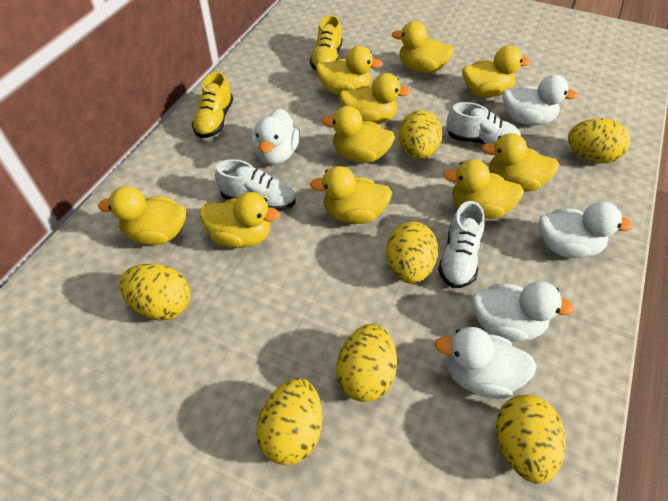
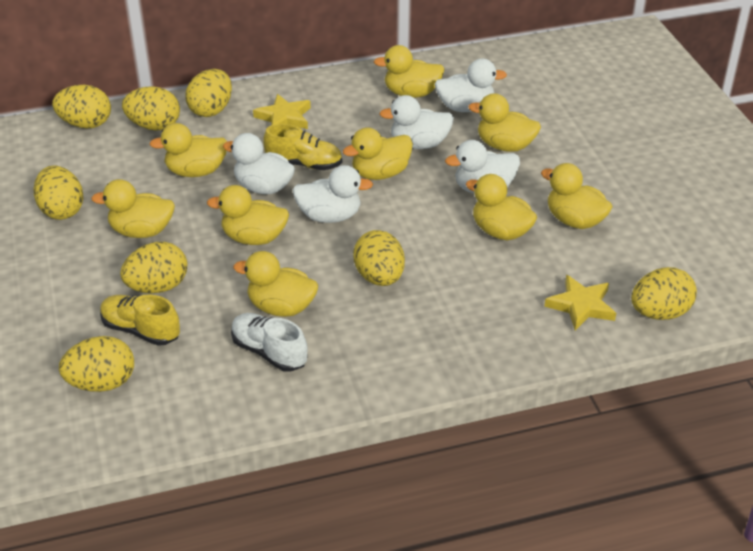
white shoe: [215,159,295,211] [438,201,485,288] [446,102,521,144] = 3 -> [231,313,308,372] = 1
yellow duck: [98,186,186,245] [200,192,280,248] [310,166,392,224] [316,46,383,95] [322,106,395,163] [340,73,411,124] [392,21,454,73] [443,159,524,219] [462,45,531,97] [482,133,559,192] = 10 -> [91,179,175,238] [150,123,227,177] [207,185,289,245] [233,251,318,317] [343,127,413,180] [374,45,444,98] [466,174,537,240] [468,93,541,152] [541,163,612,229] = 9
yellow egg: [119,264,190,321] [256,378,323,466] [336,324,397,402] [386,222,438,284] [399,110,442,160] [496,395,565,484] [568,118,630,163] = 7 -> [33,165,83,220] [52,85,111,129] [59,336,134,392] [120,242,187,293] [122,86,180,131] [185,69,232,117] [353,230,405,286] [631,267,697,320] = 8
yellow star: none = 0 -> [253,94,311,129] [544,275,616,331] = 2

